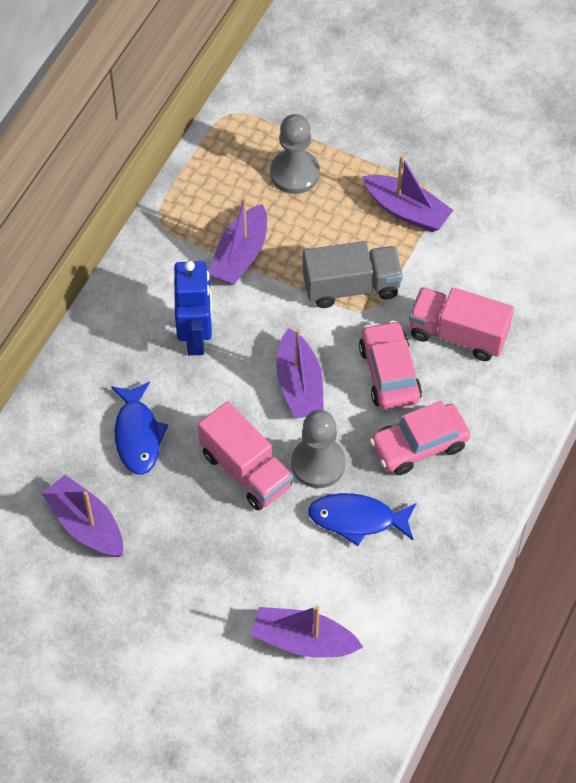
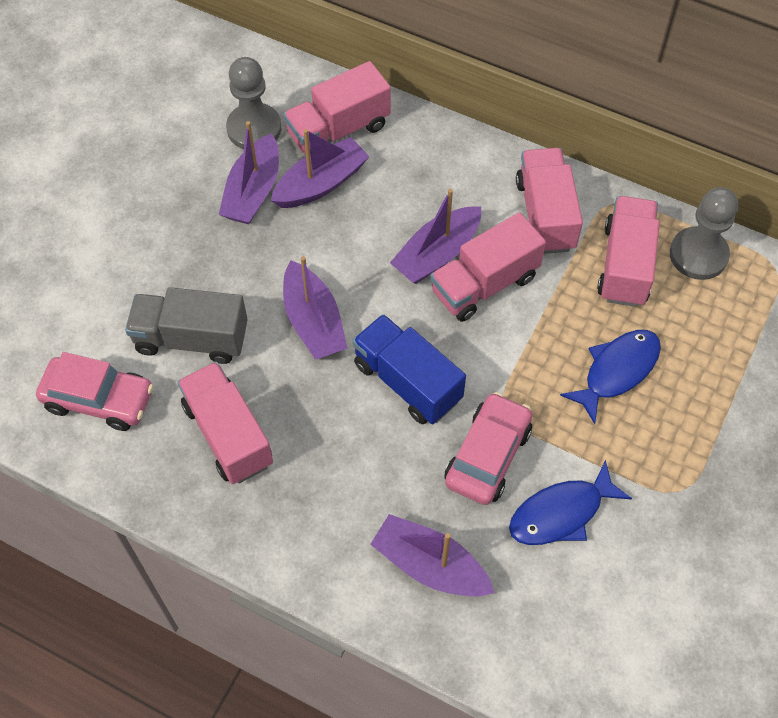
blue robot: [174,261,212,356] = 1 -> none = 0
blue truck: none = 0 -> [352,314,466,424] = 1
pink truck: [198,401,293,510] [409,287,514,361] = 2 -> [177,362,273,484] [283,61,391,154] [430,212,546,322] [516,148,583,254] [597,196,660,307] = 5

